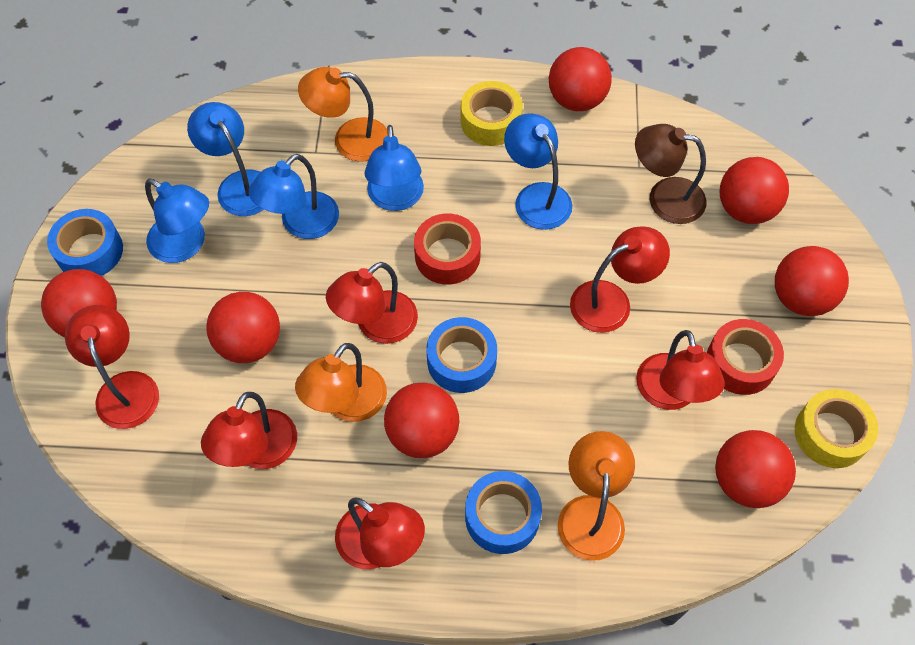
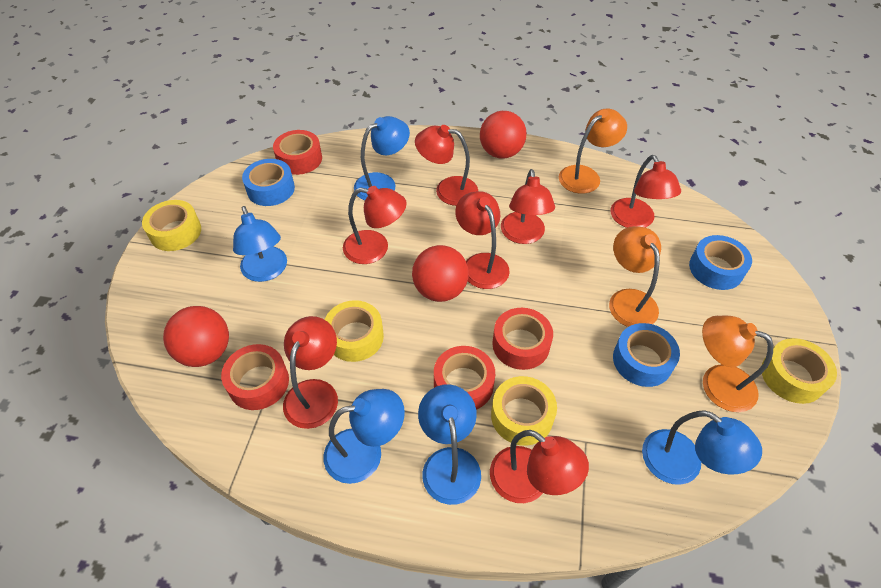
brown lamp: [635,124,706,224] = 1 -> none = 0
red ball: [41,269,117,337] [206,292,280,363] [384,383,459,458] [549,47,612,111] [715,430,796,508] [720,157,789,224] [775,246,849,316] = 7 -> [163,306,229,367] [412,245,469,302] [480,111,526,159] = 3
red lamp: [65,305,159,429] [201,392,297,469] [326,262,418,344] [335,497,425,569] [570,226,670,333] [636,330,725,410] = 6 -> [283,316,338,429] [343,186,407,264] [415,125,478,206] [455,191,510,289] [490,430,589,503] [501,169,555,244] [611,155,681,228] = 7
red tape: [414,214,481,284] [707,319,784,395] = 2 -> [221,344,289,410] [273,130,322,175] [434,346,495,410] [492,308,553,370] = 4
yellow tape: [461,81,523,146] [795,389,878,468] = 2 -> [142,200,201,251] [324,300,384,362] [491,376,557,446] [762,338,837,404] = 4

